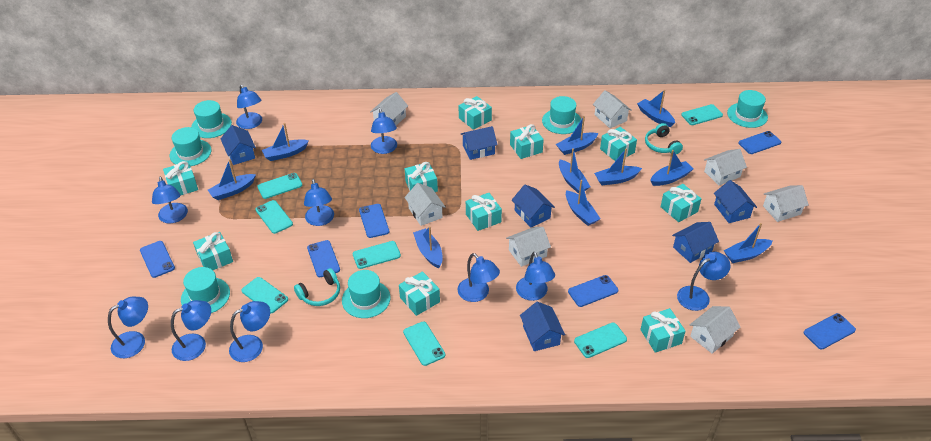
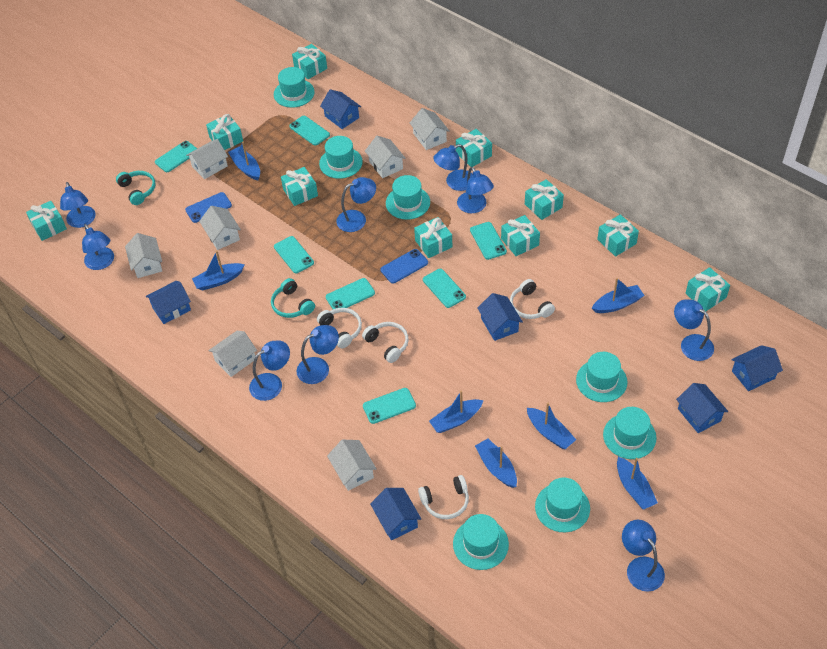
blue boat: [208,159,256,200] [262,123,309,161] [413,226,443,269] [556,116,598,155] [559,148,591,194] [566,180,600,226] [594,148,642,185] [637,90,675,127] [650,150,694,186] [724,223,772,263] = 10 -> [192,250,245,291] [228,142,260,180] [429,391,484,433] [475,438,517,488] [527,403,576,449] [592,278,645,313] [617,457,658,510] = 7
blue lamp: [108,297,148,358] [152,177,188,223] [171,300,211,361] [229,301,270,362] [236,85,262,129] [304,179,334,226] [371,109,397,154] [458,253,500,302] [516,252,555,301] [677,252,731,311] = 10 -> [60,182,96,228] [82,224,114,270] [249,341,290,401] [297,325,339,384] [336,177,376,232] [433,144,473,191] [457,167,494,213] [622,520,665,592] [674,299,714,361] = 9
blue phone: [140,241,175,278] [307,240,340,277] [359,204,389,238] [568,275,618,307] [739,131,781,154] [803,313,856,349] = 6 -> [185,192,232,223] [380,249,428,284] = 2
turquoise hat: [170,127,211,166] [181,267,230,313] [191,100,232,138] [342,270,390,318] [542,96,581,134] [727,90,768,128] = 6 -> [274,67,315,108] [319,136,363,179] [386,175,430,220] [453,514,509,570] [535,478,590,532] [576,352,627,402] [603,407,657,459] = 7
white headphones: none = 0 -> [317,308,362,348] [362,322,409,363] [418,475,469,519] [510,279,555,319] = 4

